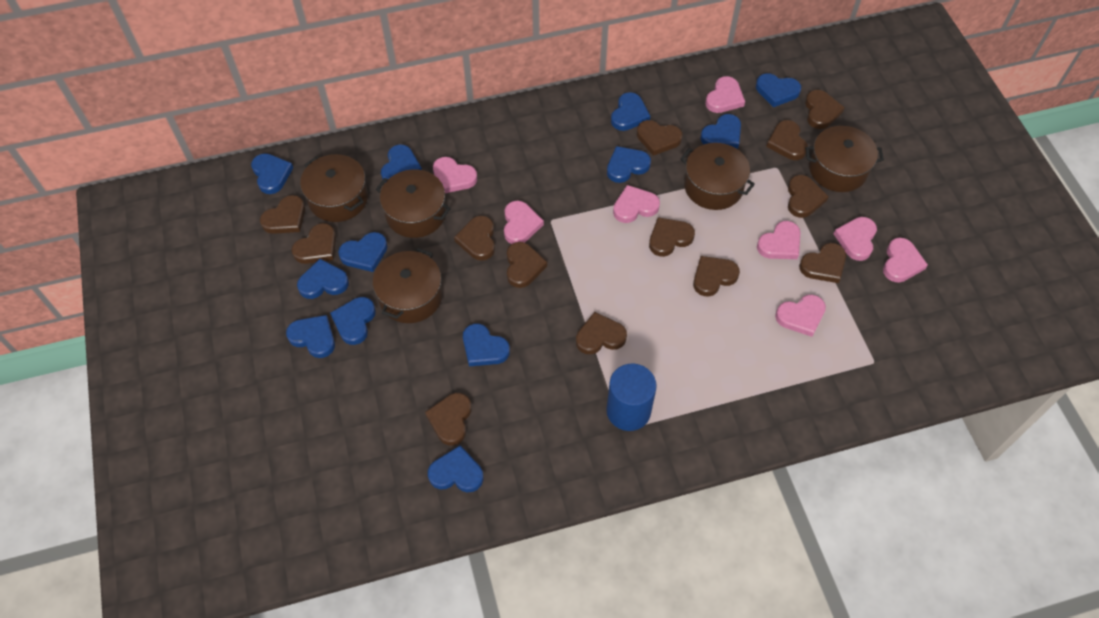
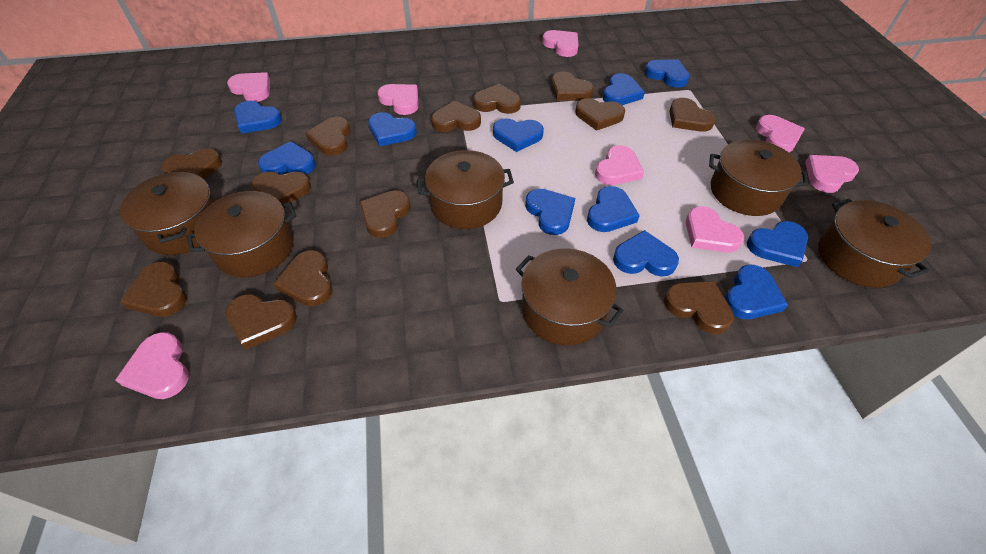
blue cylinder: [606,364,657,431] = 1 -> none = 0
blue heart: [251,153,293,194] [286,315,335,358] [297,259,349,299] [330,297,376,345] [338,232,387,272] [381,145,422,179] [428,445,484,492] [463,324,510,366] [607,146,651,183] [611,92,650,131] [700,114,741,149] [756,73,801,107] = 12 -> [234,101,282,134] [258,141,316,175] [368,112,417,147] [493,118,544,152] [525,189,575,235] [587,186,640,232] [603,73,645,105] [613,230,679,277] [644,59,690,88] [724,265,788,319] [747,221,808,267] = 11
brown pot: [300,154,368,222] [373,248,442,323] [376,169,451,238] [680,143,755,210] [805,126,884,192] = 5 -> [120,171,215,255] [187,191,297,277] [417,150,514,229] [516,248,624,345] [709,139,808,216] [818,199,931,288] = 6

